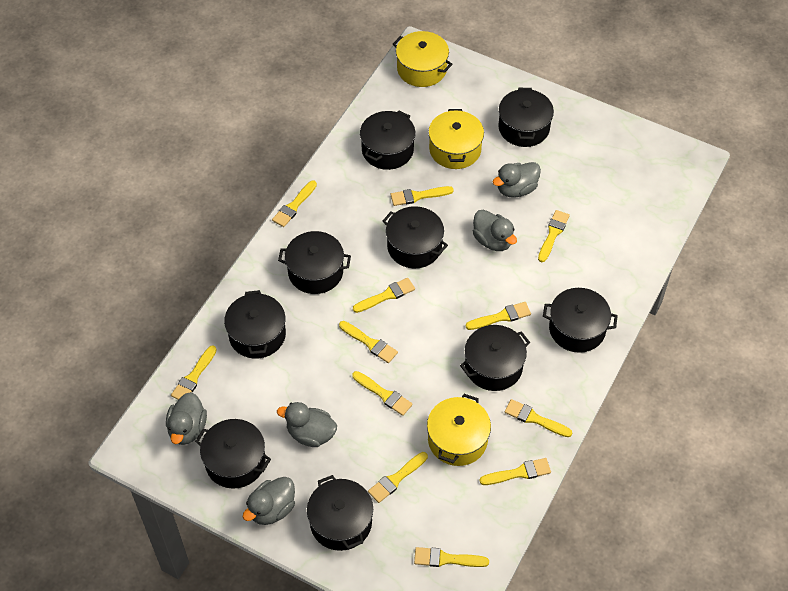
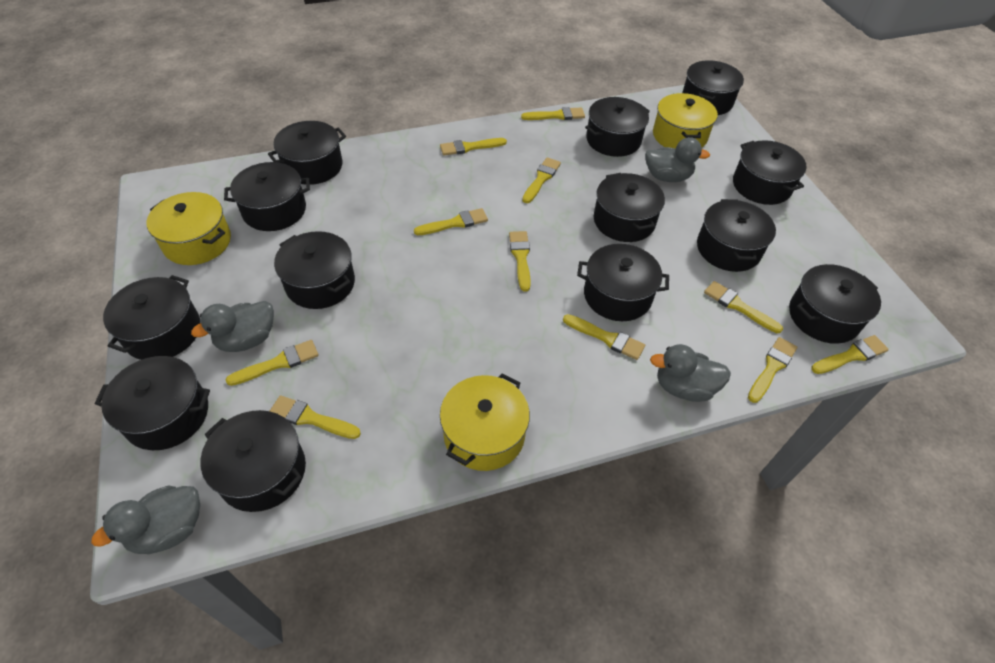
black pot: [195,419,271,488] [224,290,286,359] [278,231,351,294] [307,475,373,551] [360,110,416,170] [382,206,448,268] [460,325,530,391] [498,88,554,147] [543,288,618,353] = 9 -> [95,356,210,450] [103,275,201,360] [200,410,306,512] [224,162,310,231] [268,121,346,185] [274,231,355,309] [577,244,669,321] [585,97,650,157] [594,173,665,242] [682,60,744,115] [697,199,776,272] [733,140,806,205] [789,264,881,344] = 13
grey duck: [166,392,207,445] [243,477,295,525] [277,402,337,447] [473,210,517,251] [493,162,541,198] = 5 -> [91,486,200,554] [191,301,274,352] [645,137,710,182] [650,344,731,402] = 4
yellow brush: [171,346,217,400] [272,181,317,227] [339,321,398,363] [352,371,413,416] [353,278,415,313] [368,452,428,503] [390,186,454,206] [414,547,489,567] [465,302,531,330] [479,458,551,485] [505,399,572,437] [538,210,570,262] = 12 -> [225,340,319,386] [270,395,361,439] [414,208,488,235] [440,138,507,156] [509,231,531,291] [521,107,585,120] [522,158,561,203] [563,314,645,360] [704,281,783,333] [748,337,798,403] [811,335,889,374] = 11

